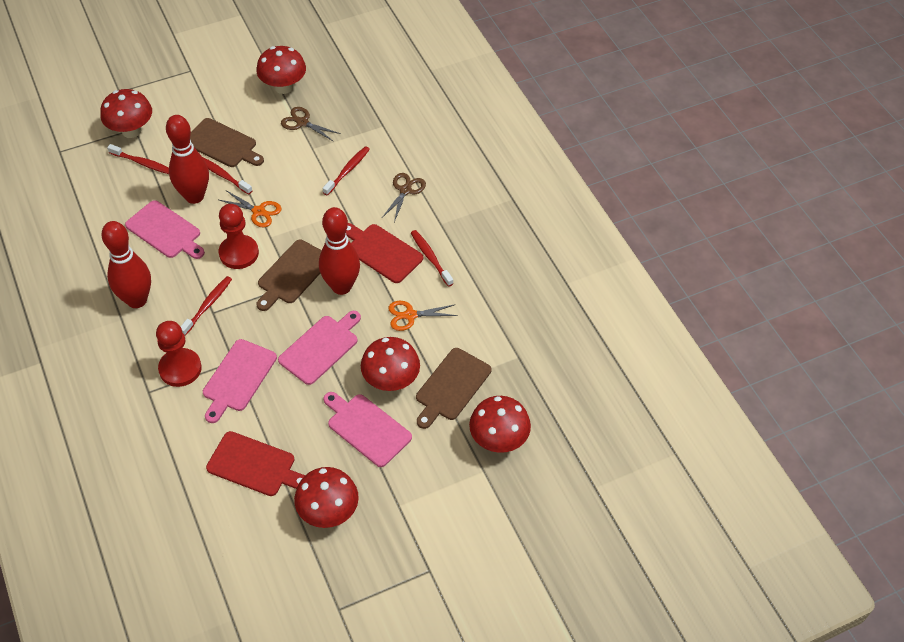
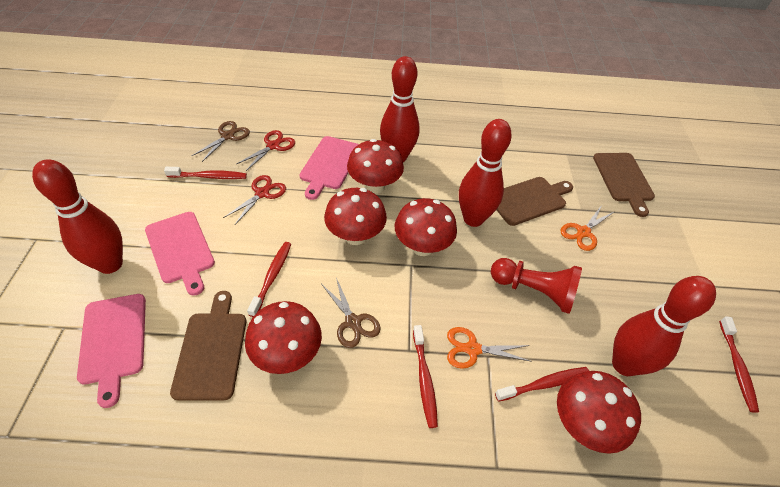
pink cutting board: [125,200,205,259] [203,339,277,423] [278,311,361,385] [323,392,412,467] = 4 -> [77,294,146,408] [145,212,215,296] [300,136,359,200] = 3
red bowling pin: [101,221,151,308] [166,115,209,204] [319,207,360,295] = 3 -> [32,159,123,274] [380,56,420,162] [459,119,512,227] [612,276,716,376] = 4
red cutting board: [206,431,305,496] [346,223,423,283] = 2 -> none = 0
red pawn: [156,321,202,387] [219,204,259,269] = 2 -> [491,258,582,314] = 1
red scissors: none = 0 -> [223,175,286,225] [237,130,295,171] = 2

